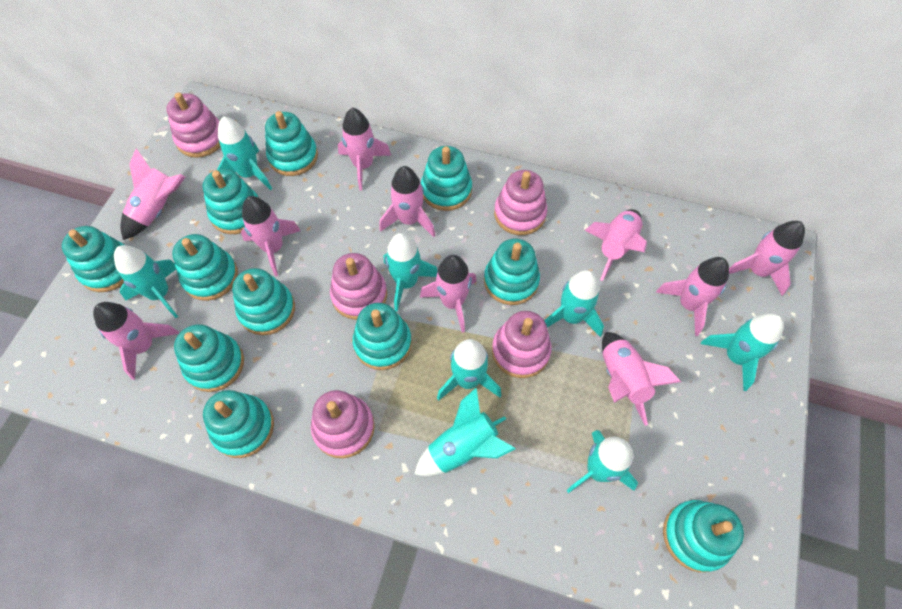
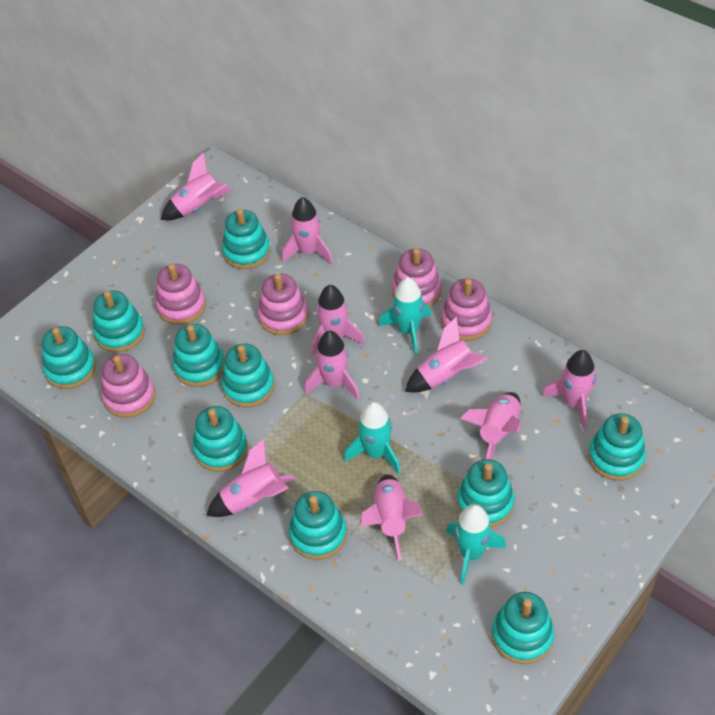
pink rocket: [93,302,179,380] [120,148,185,240] [241,196,301,276] [338,107,391,190] [379,166,436,237] [420,255,477,333] [585,209,647,281] [602,332,681,426] [656,257,729,336] [729,221,805,296] = 10 -> [161,152,232,220] [206,439,295,517] [282,197,333,264] [304,331,360,400] [311,285,365,356] [360,475,423,560] [405,317,487,393] [460,392,521,459] [542,350,597,429] = 9
turquoise rocket: [114,245,178,318] [217,116,272,190] [384,233,438,312] [414,388,516,476] [437,339,501,401] [544,270,604,337] [567,430,638,493] [701,314,784,391] = 8 -> [344,402,401,474] [379,277,431,355] [446,504,506,585] = 3
turquoise stacking toy: [62,226,124,292] [172,234,238,301] [174,324,244,392] [203,169,259,234] [203,390,274,458] [232,268,295,335] [265,111,318,176] [352,303,412,370] [421,146,472,211] [484,238,540,305] [663,500,744,572] = 11 -> [42,326,96,389] [93,291,145,352] [173,324,225,387] [192,406,248,472] [221,344,275,407] [222,209,270,269] [289,491,347,560] [457,459,515,527] [491,592,554,664] [588,413,646,481] = 10

